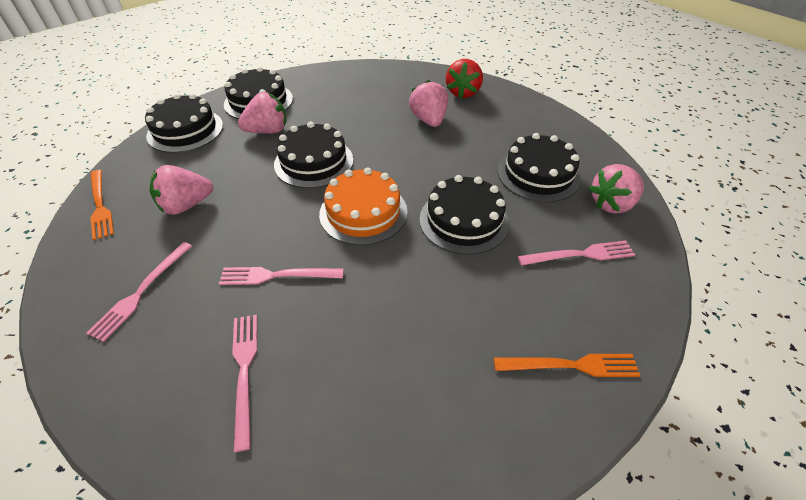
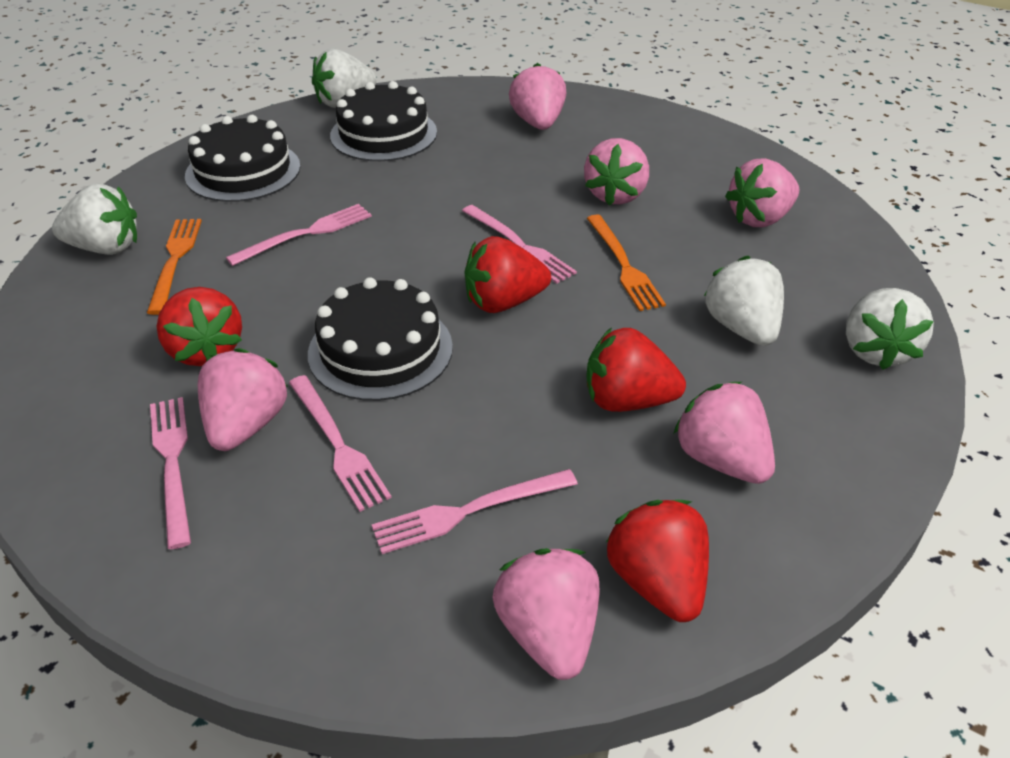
black cake: [145,93,223,153] [224,67,293,119] [274,122,353,188] [420,175,510,255] [498,133,581,202] = 5 -> [185,115,300,202] [308,277,453,401] [330,81,437,161] = 3
orange cake: [319,167,408,246] = 1 -> none = 0
pink fork: [86,242,192,342] [219,267,344,285] [232,315,257,452] [518,241,635,266] = 4 -> [150,397,191,549] [226,204,372,266] [289,375,392,512] [372,469,578,554] [462,205,577,284] = 5
pink strawberry: [150,165,213,215] [238,92,286,134] [409,80,448,127] [589,164,644,214] = 4 -> [198,348,288,451] [493,548,599,680] [509,63,566,130] [584,138,649,206] [674,382,775,484] [725,158,799,227] = 6
red strawberry: [446,59,483,99] = 1 -> [156,287,242,366] [464,236,551,313] [586,327,686,412] [606,500,709,622] = 4
white strawberry: none = 0 -> [52,184,137,255] [312,49,377,108] [704,256,784,346] [846,288,934,370] = 4

